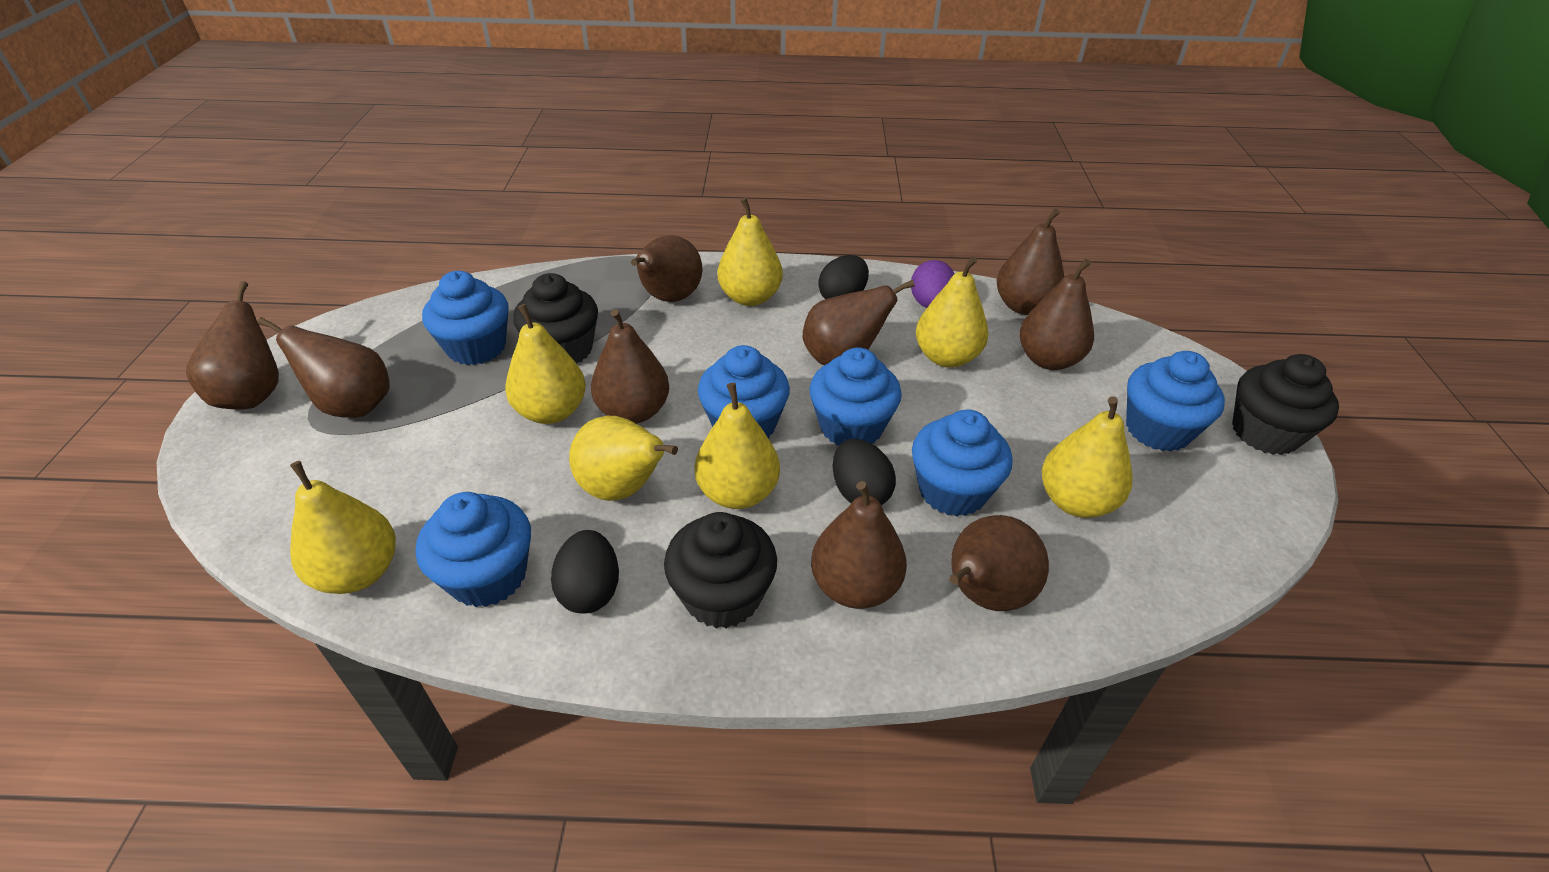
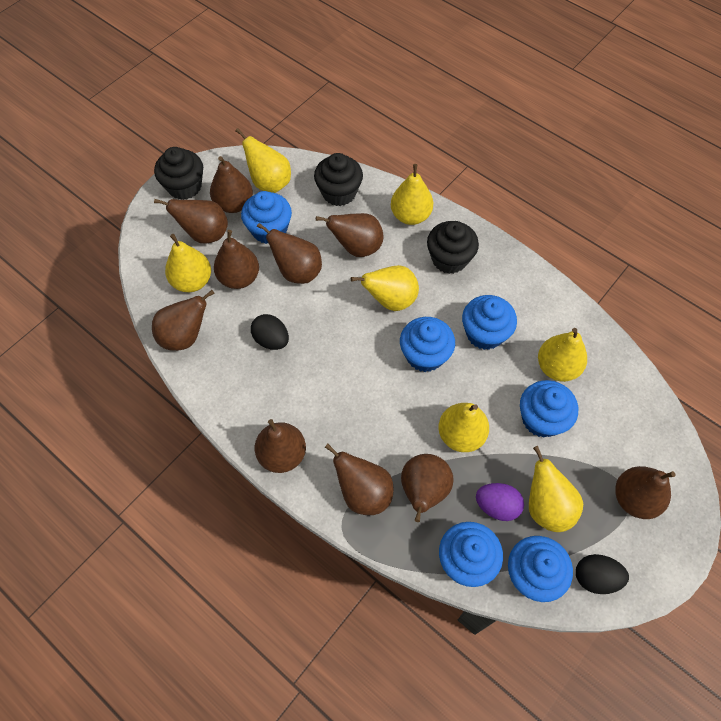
black egg: [551,530,619,613] [818,255,869,299] [832,439,896,505] = 3 -> [251,314,289,350] [576,554,629,594] = 2
brown pear: [186,281,279,409] [257,317,390,418] [591,309,669,424] [631,235,703,302] [802,280,915,365] [811,481,907,609] [949,515,1049,611] [997,208,1065,315] [1020,259,1094,370] = 9 -> [152,290,215,351] [154,199,228,244] [210,156,253,213] [214,230,259,289] [255,419,306,473] [257,223,322,284] [316,213,383,257] [325,444,394,515] [401,454,454,522] [615,466,675,519] = 10

